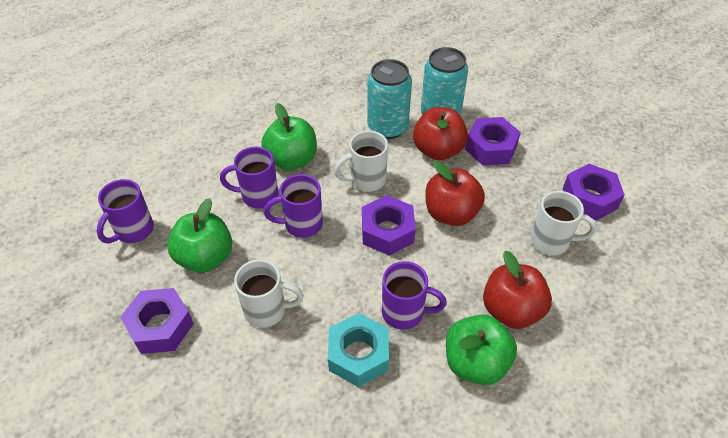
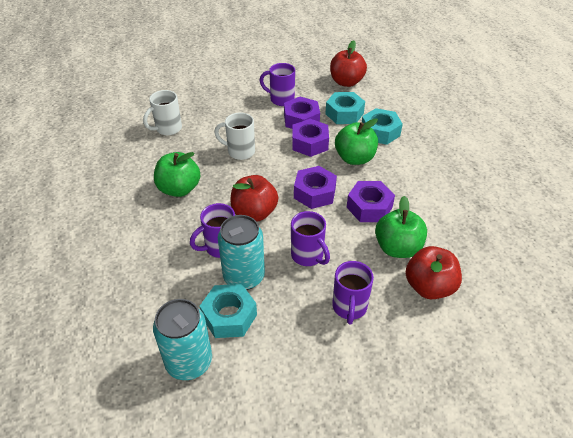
turquoise nut: [328,313,389,387] = 1 -> [200,284,257,338] [325,92,365,124] [362,108,403,145] = 3
white mug: [234,260,304,328] [334,131,388,192] [531,191,597,255] = 3 -> [143,90,182,136] [214,112,255,160] = 2

